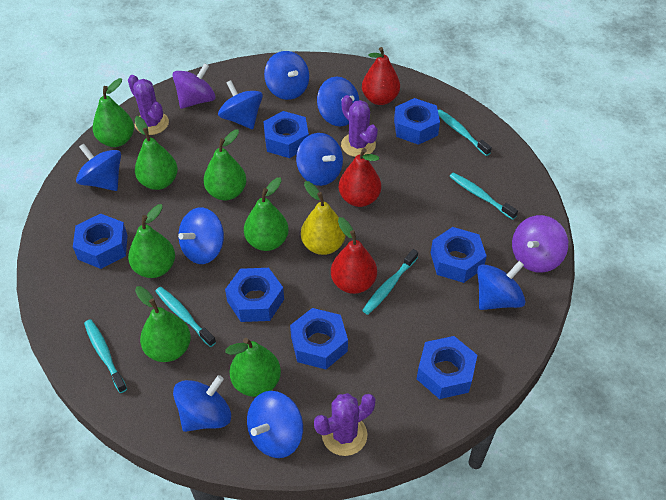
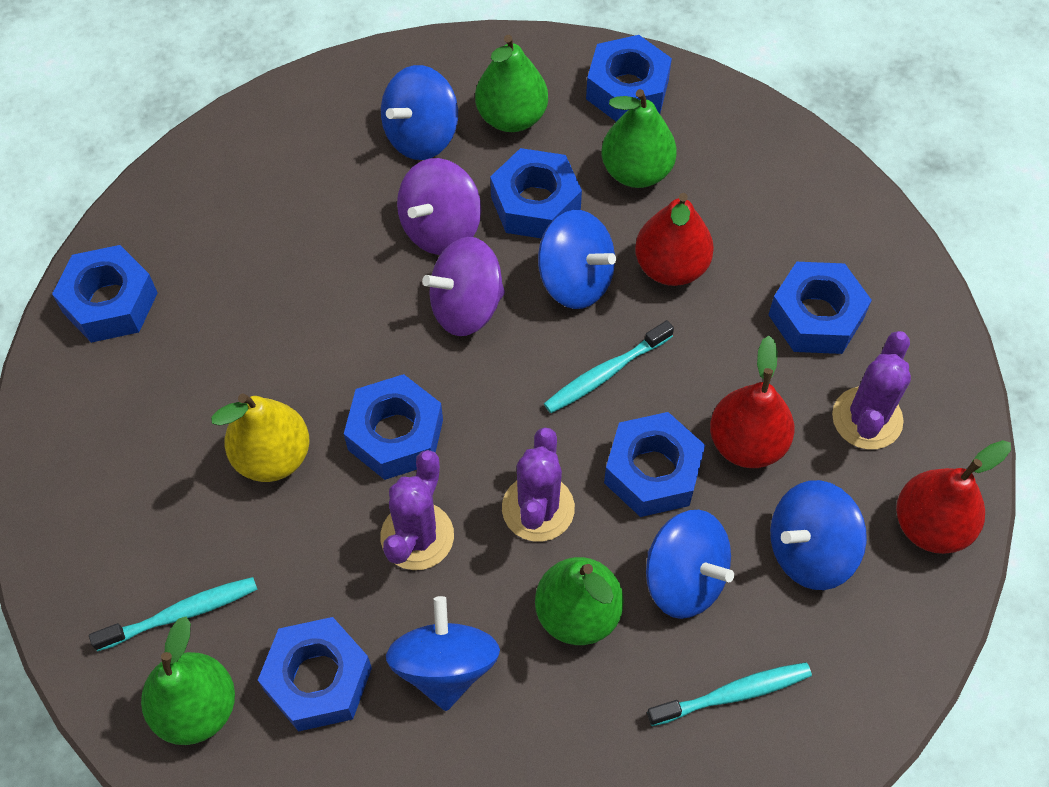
blue spinning top: [76,143,121,191] [173,375,231,432] [178,207,224,264] [218,80,263,129] [247,391,303,458] [264,51,309,100] [296,133,343,186] [317,77,359,126] [477,261,526,310] = 9 -> [381,65,458,160] [386,596,500,711] [538,210,616,309] [646,510,734,619] [770,480,867,590] = 5
green pear: [93,78,134,147] [128,204,175,278] [135,116,178,190] [135,286,191,362] [203,129,247,200] [225,338,281,397] [244,177,289,251] = 7 -> [141,616,235,745] [475,35,548,132] [535,557,624,645] [601,89,677,188] = 4
turquoise toothbrush: [84,319,127,393] [155,287,216,347] [362,249,418,315] [438,109,492,156] [449,172,518,220] = 5 -> [89,577,257,652] [544,320,674,413] [647,662,812,726] = 3

